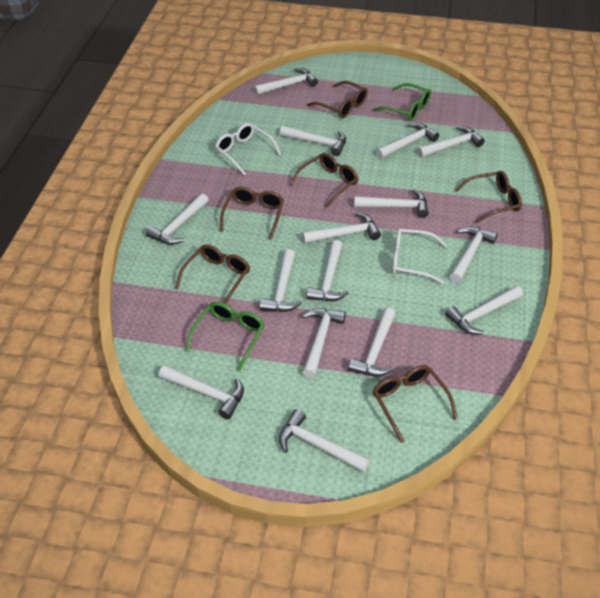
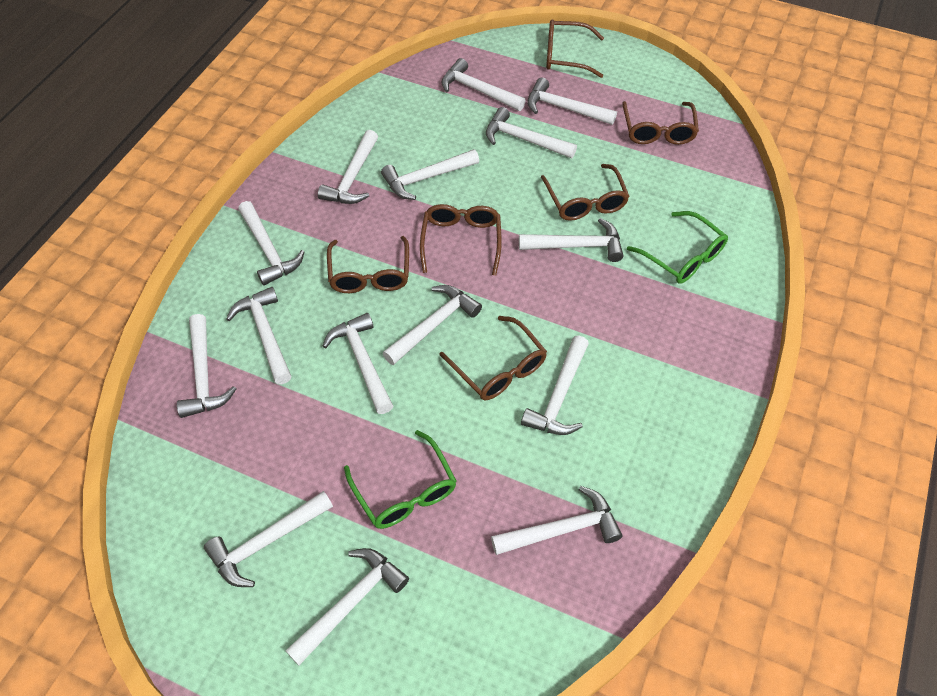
white glasses: [215,123,281,176] [392,228,447,284] = 2 -> none = 0

